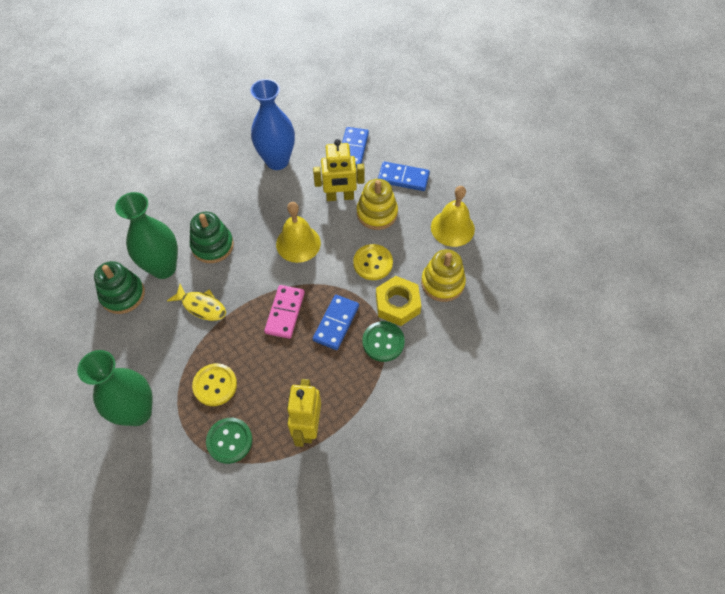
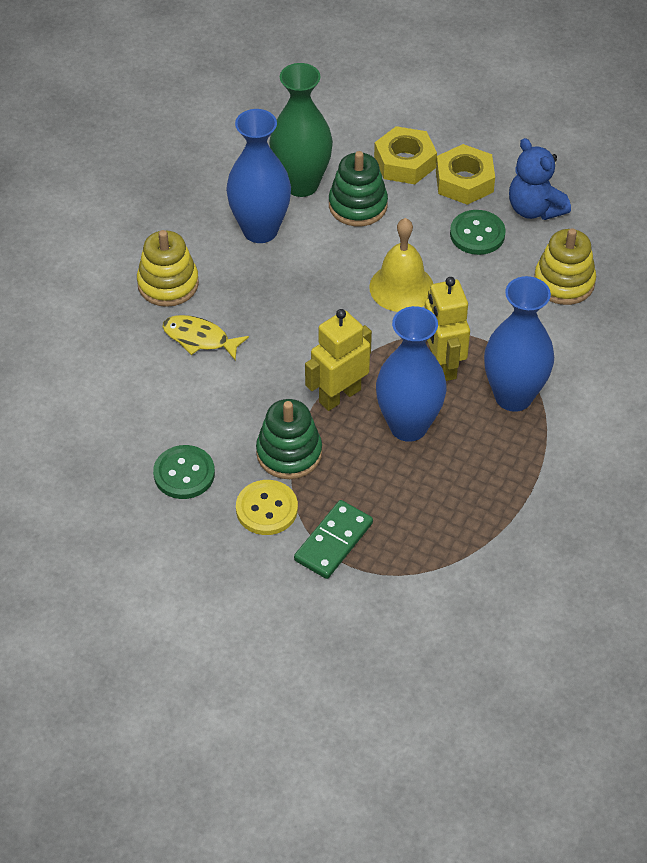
blue domino: [313,295,359,350] [342,127,369,168] [378,161,430,191] = 3 -> none = 0
blue teddy bear: none = 0 -> [509,138,571,220] = 1
blue vase: [251,79,295,170] = 1 -> [226,109,291,243] [376,306,447,442] [484,276,554,412] = 3
green domino: none = 0 -> [294,500,373,579] = 1
green vase: [77,350,153,426] [115,192,178,279] = 2 -> [269,63,333,197] = 1
pink domino: [264,285,305,339] = 1 -> none = 0
yellow bell: [276,202,321,263] [431,186,475,247] = 2 -> [369,218,433,312] = 1
yellow button: [192,363,237,406] [353,244,393,280] = 2 -> [236,480,298,535] = 1
yellow nut: [376,276,421,326] = 1 -> [374,126,437,184] [436,144,495,205] = 2

